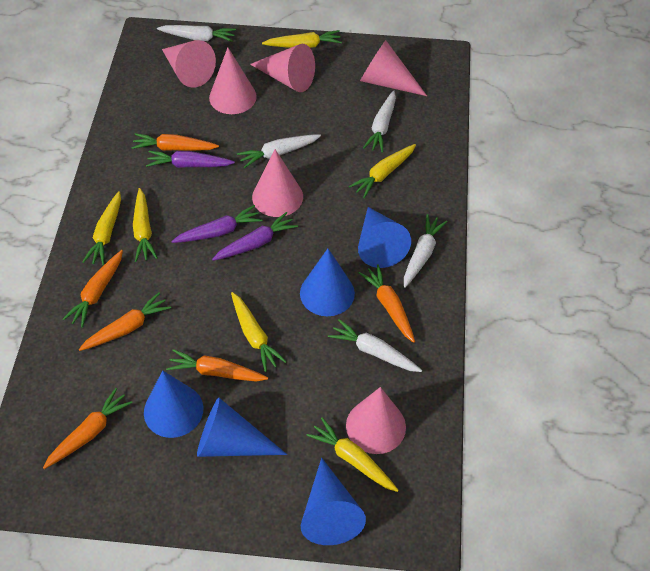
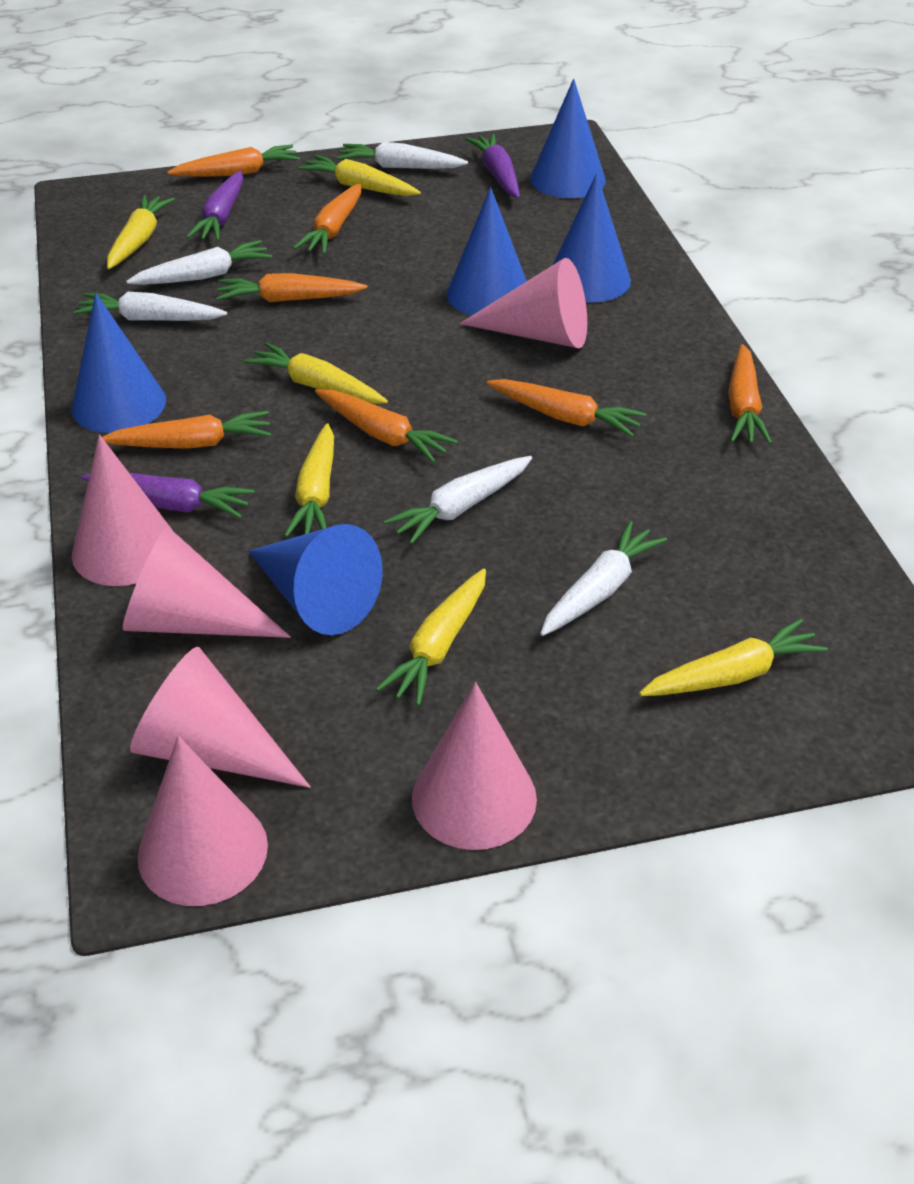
orange carrot: [43,388,133,469] [62,250,123,328] [79,292,171,351] [131,133,219,151] [166,349,268,382] [359,264,415,343] = 6 -> [102,411,271,449] [167,145,300,177] [216,273,367,302] [293,183,361,254] [315,389,458,463] [487,379,646,437] [728,344,772,444] = 7

